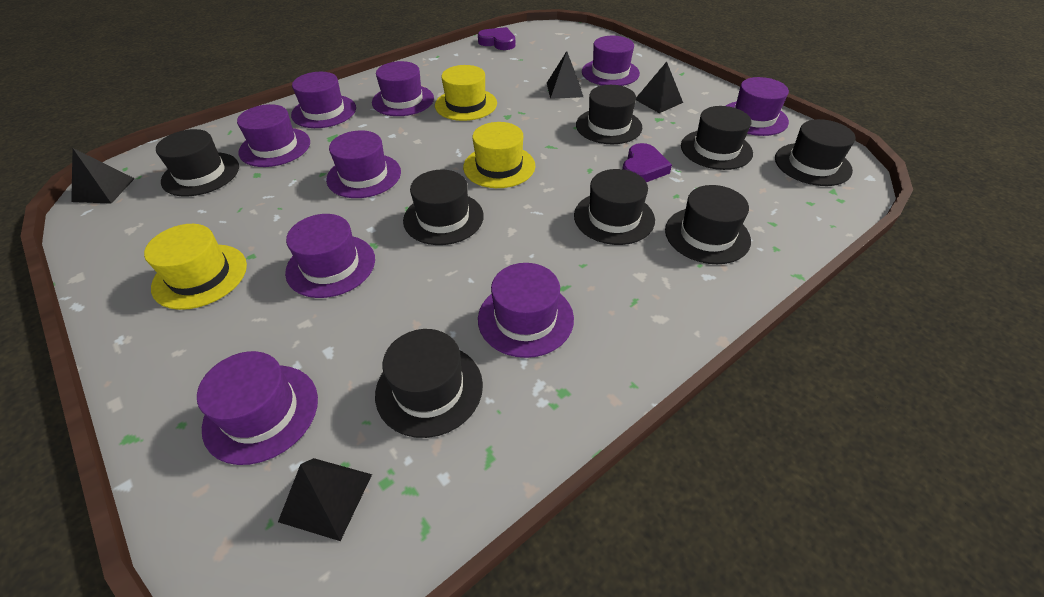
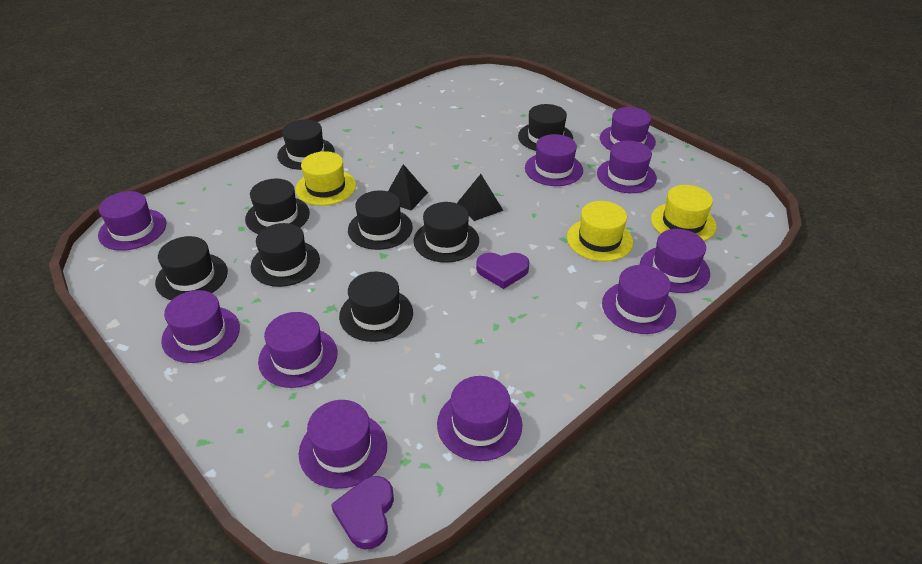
black pyramid: [71,148,135,204] [278,458,372,541] [547,51,583,99] [636,61,683,113] = 4 -> [388,164,428,211] [457,174,503,221] = 2
purple hat: [197,351,318,465] [237,104,310,167] [285,214,375,298] [291,72,356,128] [326,130,401,198] [372,61,434,116] [478,263,574,358] [582,36,640,86] [726,77,789,136] = 9 -> [98,191,166,251] [161,290,240,363] [258,312,337,388] [299,400,387,489] [437,376,522,461] [525,134,583,186] [597,141,657,193] [600,107,656,150] [602,265,676,334] [640,229,710,293] = 10

